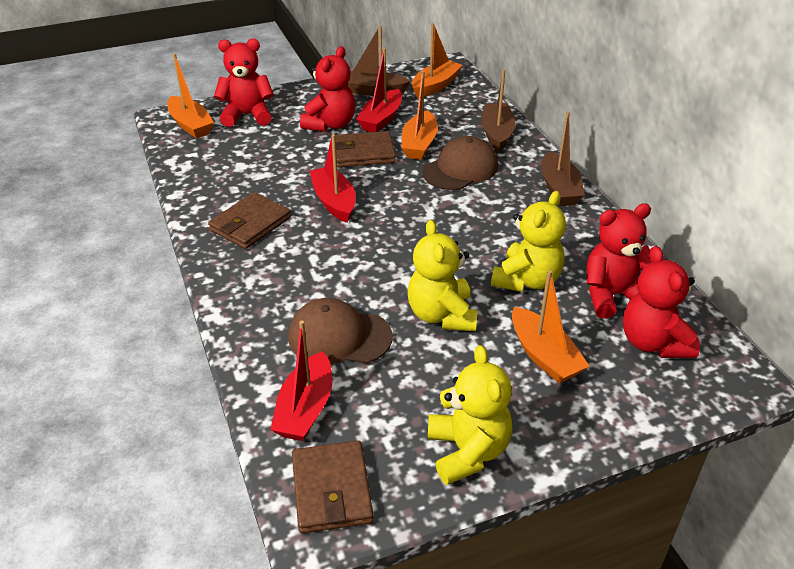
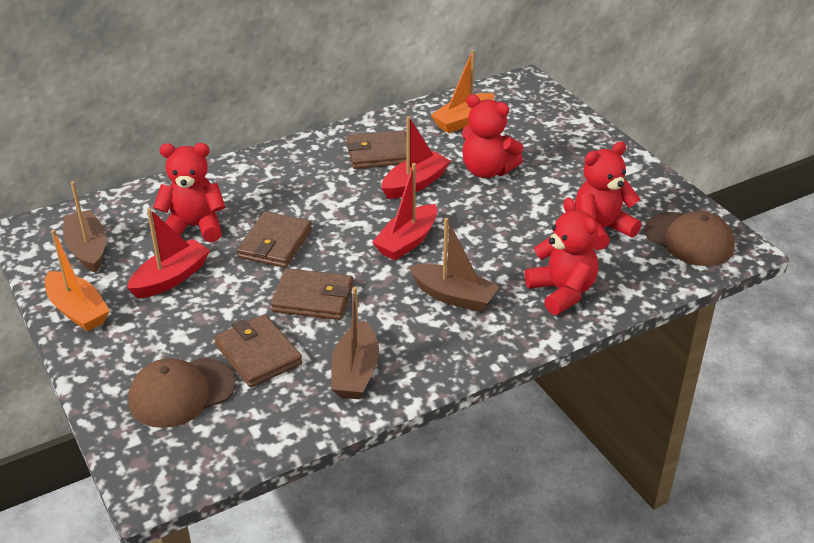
brown wallet: [208,192,291,249] [292,441,374,533] [335,131,396,167] = 3 -> [214,314,302,387] [237,211,312,268] [271,268,353,320] [346,130,406,169] = 4
orange boat: [167,54,214,139] [401,70,438,160] [412,23,462,98] [512,270,589,383] = 4 -> [45,229,110,331] [431,49,494,133] = 2
yellow teddy bear: [408,220,478,331] [428,345,512,485] [491,191,566,292] = 3 -> none = 0

